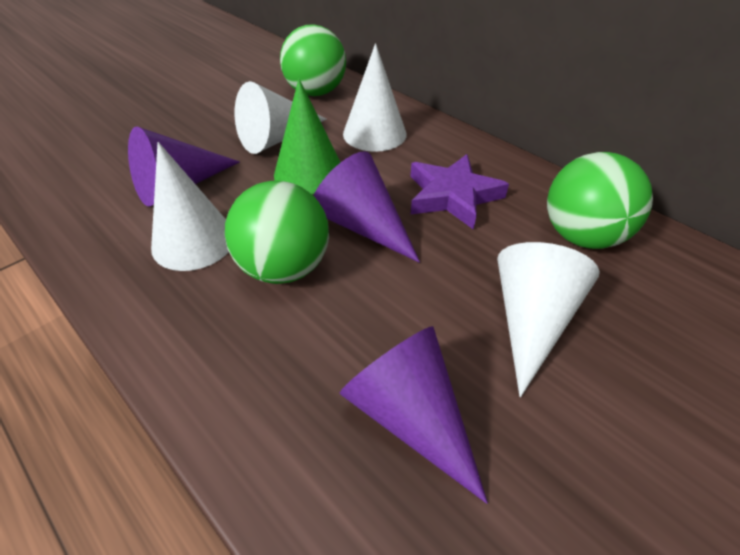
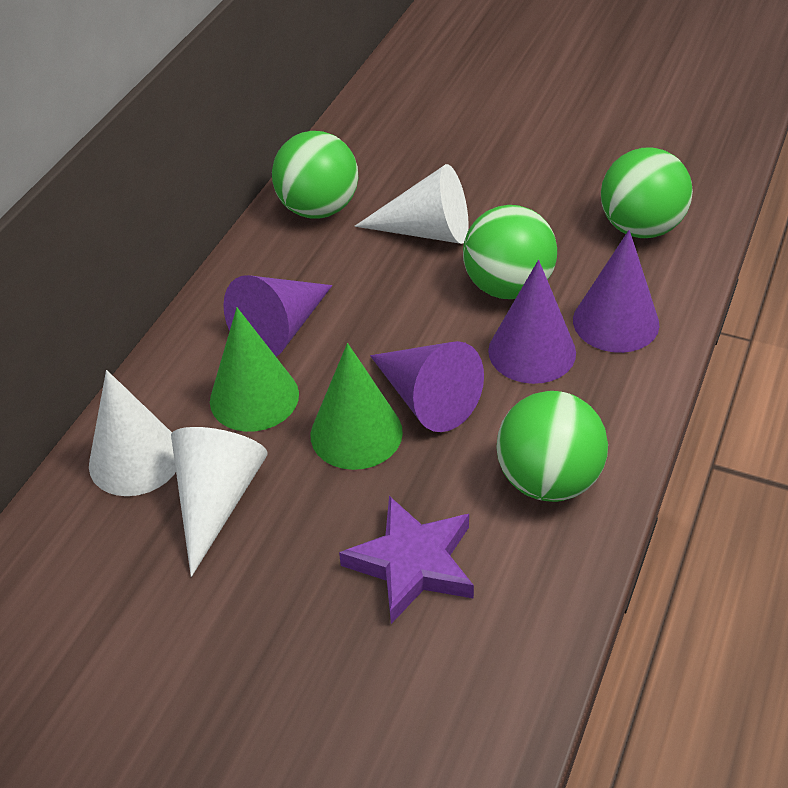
green ball: [225,180,329,284] [280,24,346,96] [547,152,653,249] = 3 -> [272,131,358,219] [463,205,557,299] [496,391,608,502] [601,147,693,238] = 4
green cone: [274,79,341,195] = 1 -> [210,308,299,432] [311,343,403,470] = 2
purple cone: [128,127,240,207] [313,151,420,263] [340,326,488,504] = 3 -> [223,275,333,357] [370,341,484,432] [488,260,576,384] [573,230,659,353] = 4
white cone: [151,142,229,271] [235,81,327,154] [343,43,407,152] [497,242,600,398] = 4 -> [89,370,176,496] [171,427,268,577] [355,164,469,244] = 3

